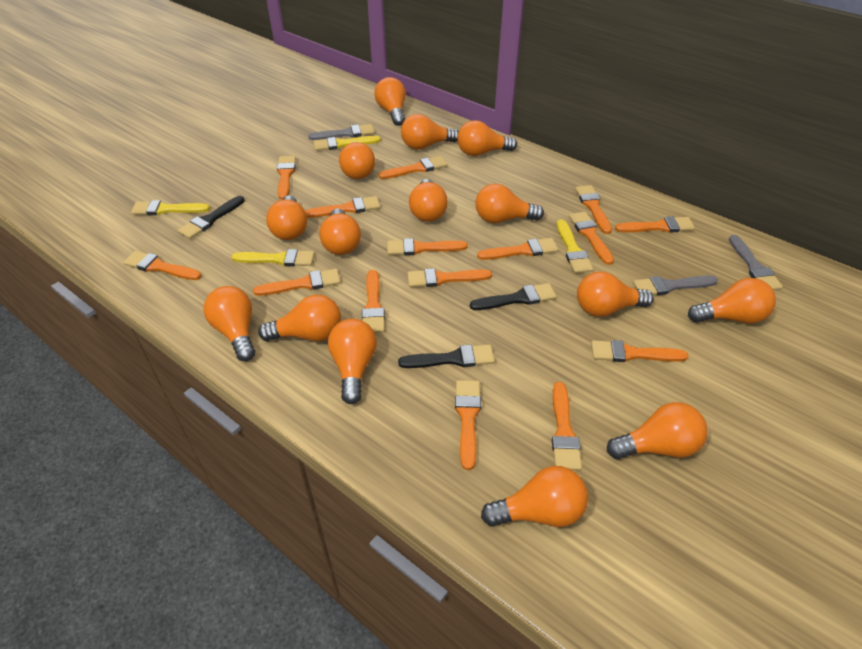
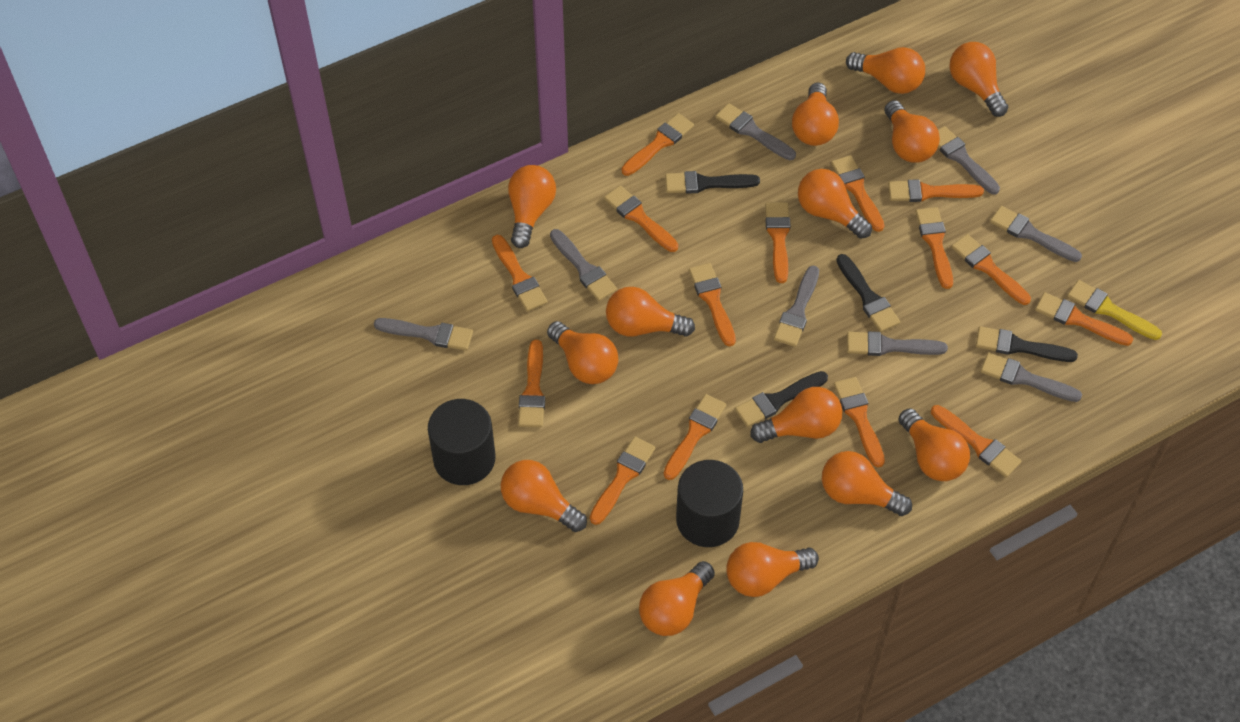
black brush: [178,196,244,239] [398,344,495,368] [470,283,557,310] = 3 -> [665,171,760,194] [735,371,828,427] [836,254,900,332] [976,326,1078,362] = 4
black cylinder: none = 0 -> [428,399,496,485] [676,460,743,547] = 2
grey brush: [308,124,375,140] [633,275,718,295] [729,235,783,290] = 3 -> [374,318,473,351] [550,229,617,301] [715,103,796,160] [774,266,819,347] [847,331,948,356] [938,126,1000,195] [980,353,1082,402] [990,206,1082,262] = 8
orange light bulb: [204,286,255,361] [258,295,341,341] [266,195,307,240] [319,209,361,255] [328,319,377,404] [339,142,375,179] [374,77,406,126] [401,114,459,150] [409,179,448,222] [457,120,517,156] [475,184,544,223] [481,466,588,527] [577,272,654,317] [607,402,707,459] [688,278,776,323] = 15 -> [501,460,587,532] [508,165,556,248] [547,321,619,384] [606,287,695,337] [639,561,715,636] [726,542,819,597] [750,387,842,443] [792,82,839,146] [798,169,872,239] [822,451,912,516] [846,47,925,94] [884,100,940,163] [898,408,970,481] [949,42,1008,117] = 14
yellow brush: [131,200,210,215] [232,249,315,267] [314,136,381,151] [557,219,593,273] = 4 -> [1067,280,1162,340] = 1

